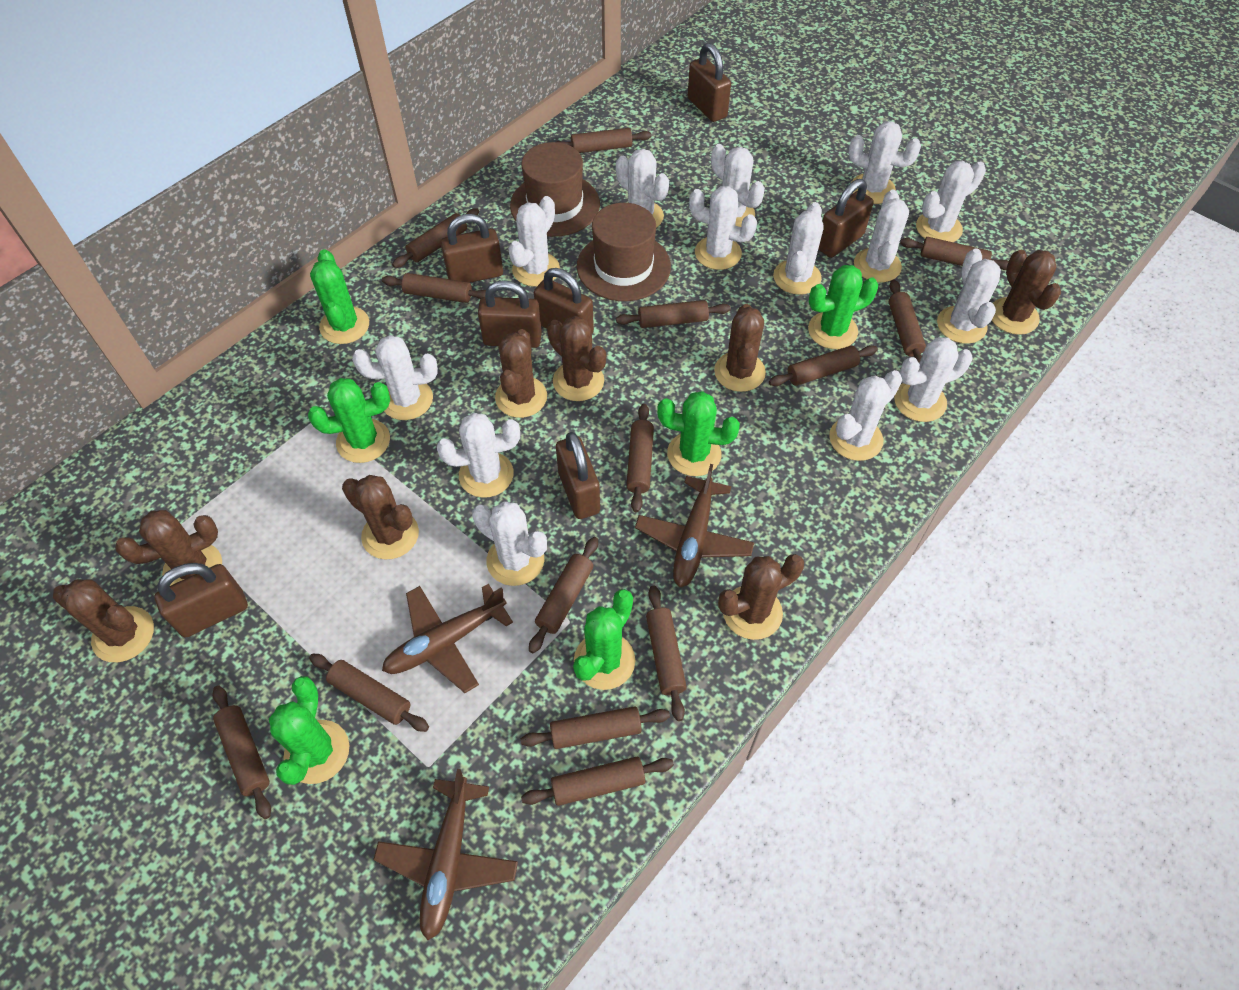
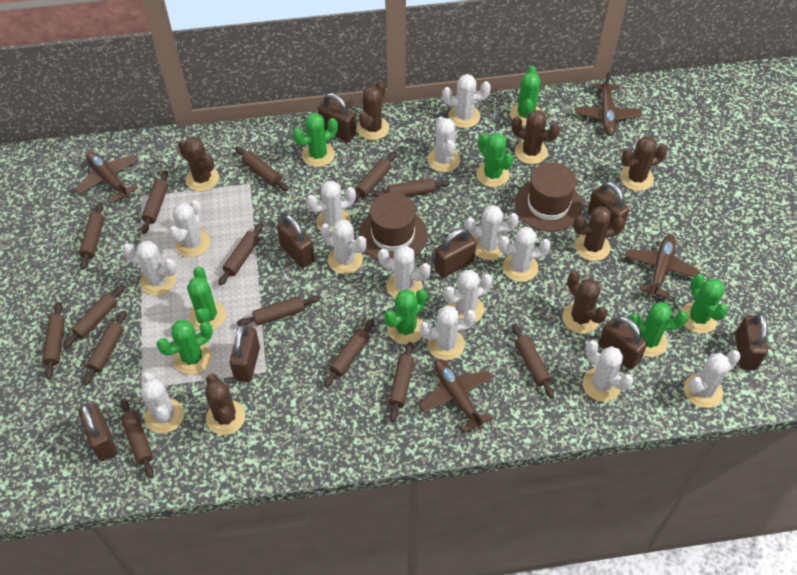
brown cactus: [53,579,154,662] [115,510,222,586] [342,475,419,559] [495,329,547,418] [547,316,606,401] [714,304,766,392] [718,554,804,640] [992,250,1061,335] = 8 -> [178,137,219,191] [205,374,245,435] [357,80,389,140] [511,110,560,164] [563,271,608,334] [573,206,625,261] [620,137,668,191] = 7
brown padlock: [154,563,248,638] [441,214,503,283] [478,280,542,348] [534,268,594,333] [556,432,600,519] [687,43,731,122] [818,179,874,258] = 7 -> [78,403,117,461] [229,325,260,382] [277,215,315,268] [318,93,356,142] [434,228,476,278] [587,181,630,230] [598,316,647,370] [735,313,768,370] = 8
brown plane: [373,769,518,940] [382,584,513,693] [635,464,754,587] = 3 -> [74,152,139,202] [419,359,493,433] [575,72,642,136] [626,235,700,299] = 4
green cactus: [269,676,349,785] [308,378,390,463] [310,249,369,344] [573,589,635,690] [657,391,740,476] [808,265,878,349] = 6 -> [156,320,213,375] [187,266,226,331] [293,113,338,167] [384,289,428,344] [476,133,514,187] [510,66,541,126] [628,302,688,357] [681,274,728,334] = 8

